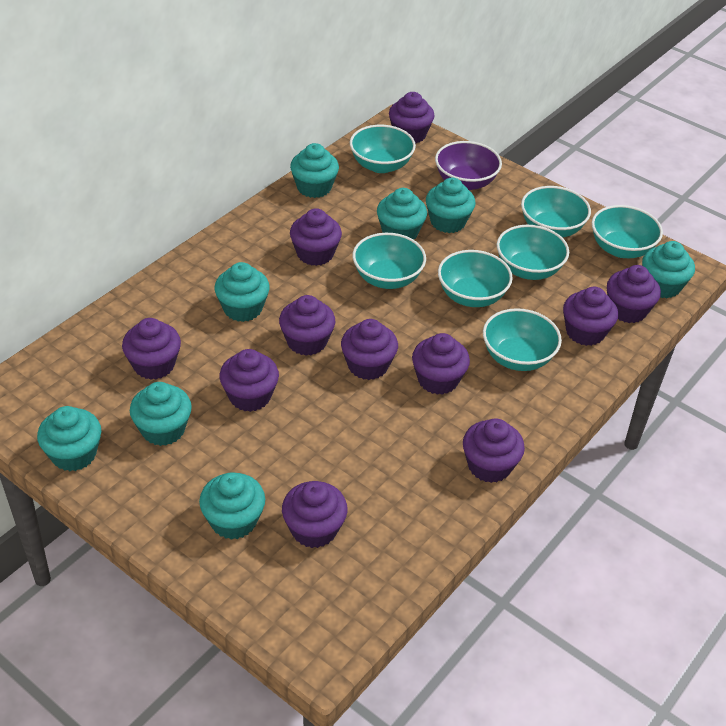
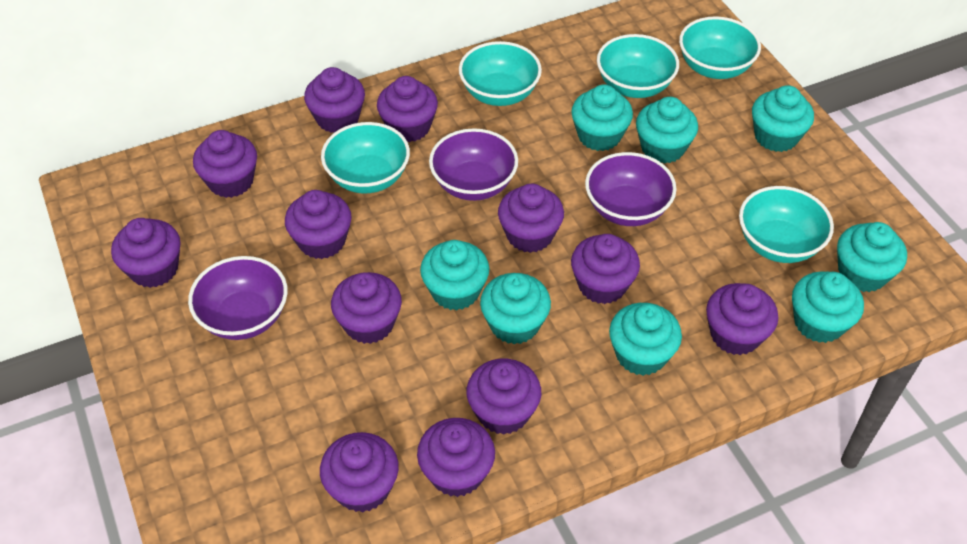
purple bowl: [435,141,502,190] = 1 -> [188,256,288,340] [429,128,518,201] [585,152,677,226] = 3
purple cupcake: [122,318,181,380] [219,349,279,412] [279,295,335,356] [282,481,348,548] [290,208,342,266] [341,319,398,380] [389,92,435,144] [412,333,470,395] [463,418,525,483] [563,287,618,346] [607,265,661,323] = 11 -> [111,218,181,288] [193,130,257,198] [285,190,352,259] [304,67,365,133] [320,432,399,512] [331,272,402,344] [377,76,438,142] [417,418,495,497] [466,359,541,435] [498,184,564,253] [571,234,640,304] [706,283,778,355] = 12
turquoise bowl: [350,125,416,173] [352,233,426,289] [438,250,513,307] [483,308,562,371] [497,225,569,280] [521,186,591,237] [592,205,663,258] = 7 -> [321,122,410,194] [459,41,542,106] [597,34,679,98] [679,16,761,79] [739,186,834,263] = 5

